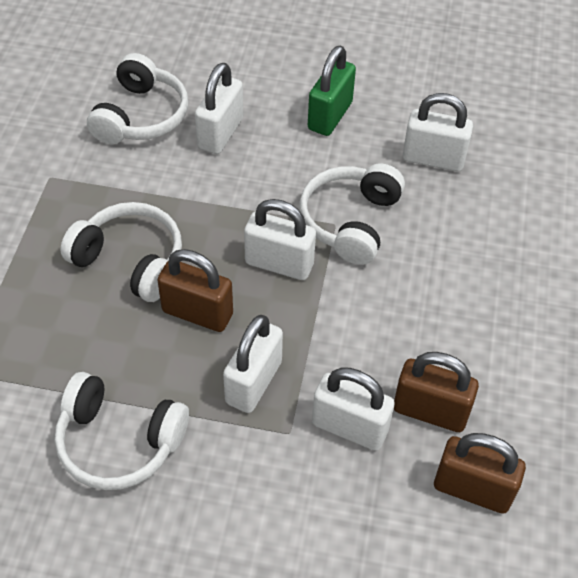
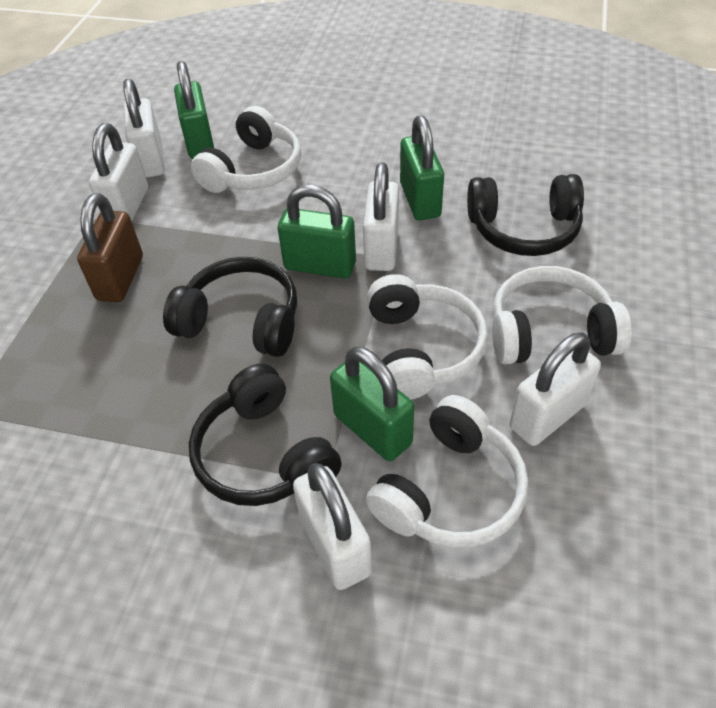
black headphones: none = 0 -> [163,257,297,357] [189,364,342,506] [467,174,584,256] = 3
brown padlock: [157,249,233,332] [394,352,479,432] [434,433,526,514] = 3 -> [77,193,143,302] = 1
green padlock: [308,46,356,136] = 1 -> [174,61,214,159] [278,185,356,279] [330,347,414,461] [400,115,444,220] = 4

